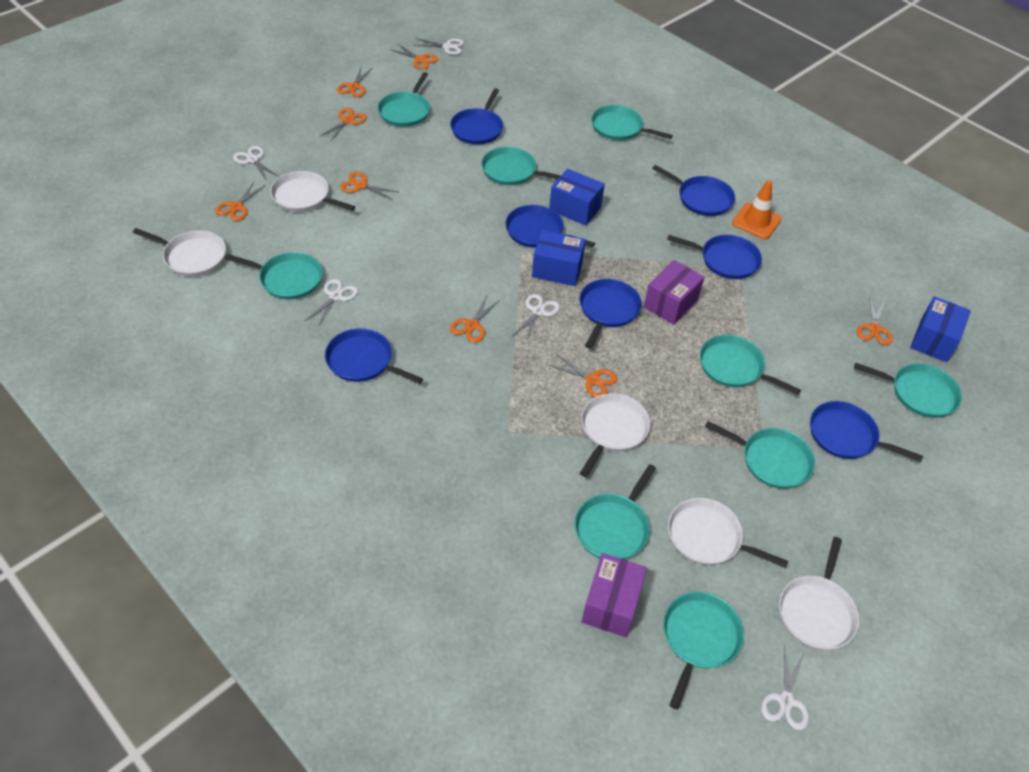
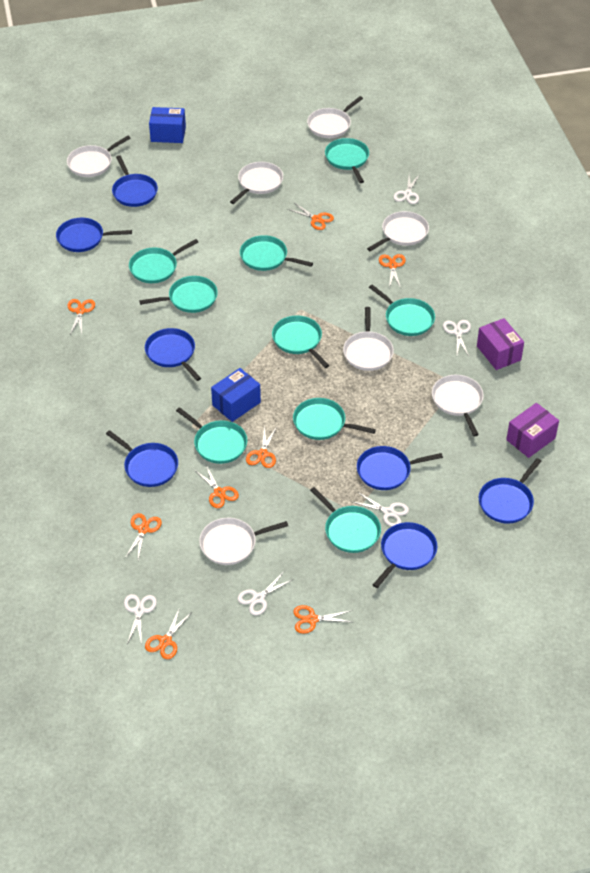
blue box: [532,230,586,286] [549,169,605,226] [910,296,971,362] = 3 -> [149,107,186,143] [211,368,261,422] = 2
orange traffic cone: [732,180,782,239] = 1 -> none = 0
white pan: [133,228,226,277] [270,171,355,212] [580,393,650,477] [668,498,788,568] [779,537,859,650] = 5 -> [67,136,130,177] [199,518,288,565] [230,162,283,204] [307,96,363,138] [343,307,394,371] [367,211,429,251] [432,375,484,436] = 7

